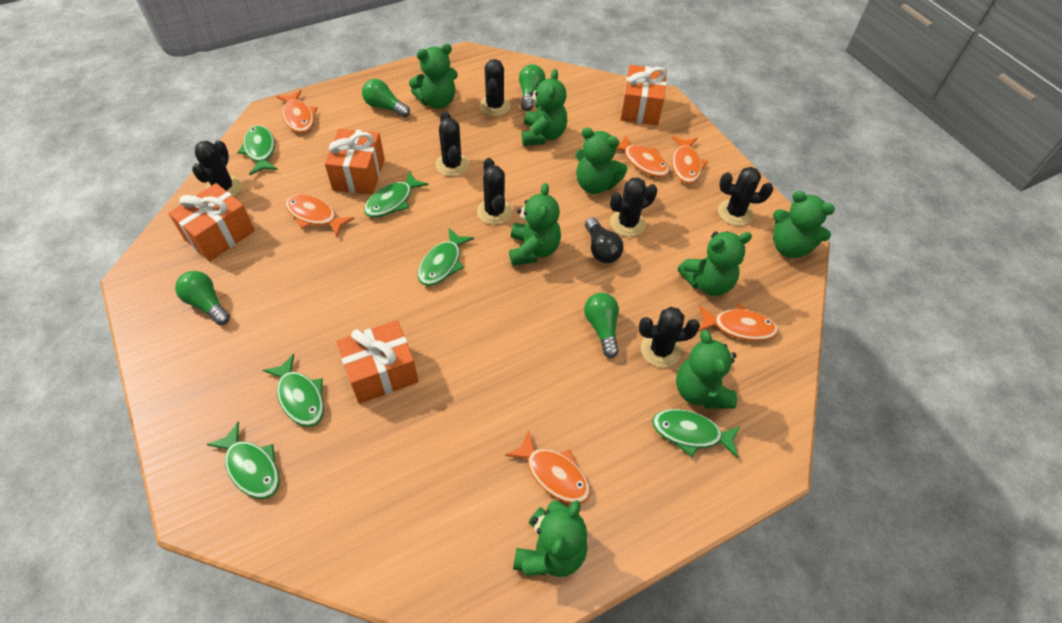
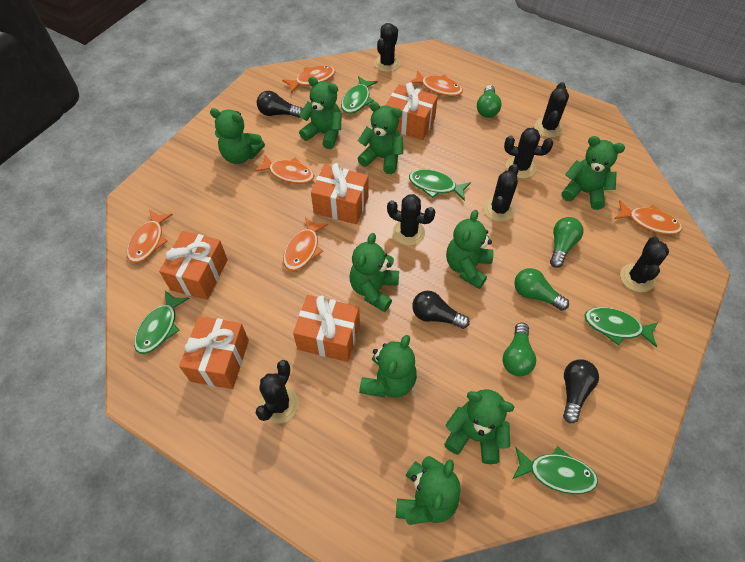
black light bulb: [585,217,624,263] = 1 -> [257,91,303,118] [412,291,470,329] [563,359,599,423] = 3
green fish: [206,422,280,499] [237,125,278,175] [263,354,324,427] [364,171,429,217] [418,228,474,286] [652,409,741,458] = 6 -> [134,290,190,354] [341,76,378,114] [409,169,471,201] [513,446,598,494] [584,307,658,347] = 5
green teddy bear: [409,44,458,109] [509,183,561,266] [513,500,587,577] [522,69,567,146] [575,127,627,194] [676,330,737,409] [678,231,752,296] [773,191,835,258] = 8 -> [210,108,265,164] [299,77,342,149] [350,233,399,312] [358,102,403,174] [359,335,417,398] [396,456,461,525] [444,389,514,464] [446,210,493,289] [561,136,625,210] = 9
orange gift: [168,183,255,261] [325,129,385,194] [337,320,419,404] [620,65,667,126] = 4 -> [159,231,228,300] [179,316,249,389] [293,295,360,362] [311,163,369,224] [385,82,438,140] = 5

